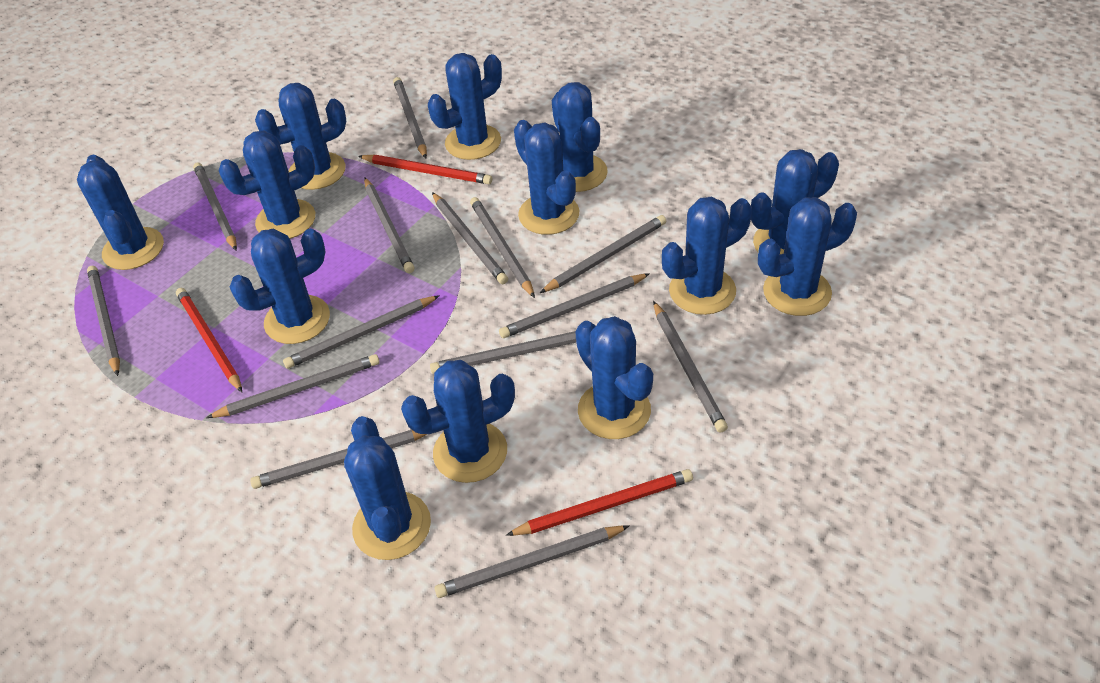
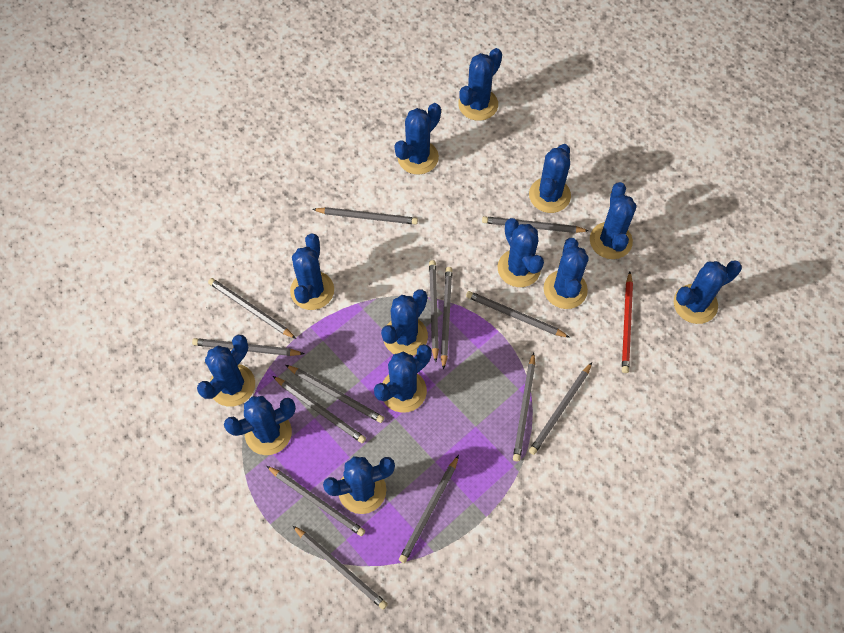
red pencil: [176,288,242,392] [358,155,492,184] [506,469,693,536] = 3 -> [622,272,633,373] = 1

